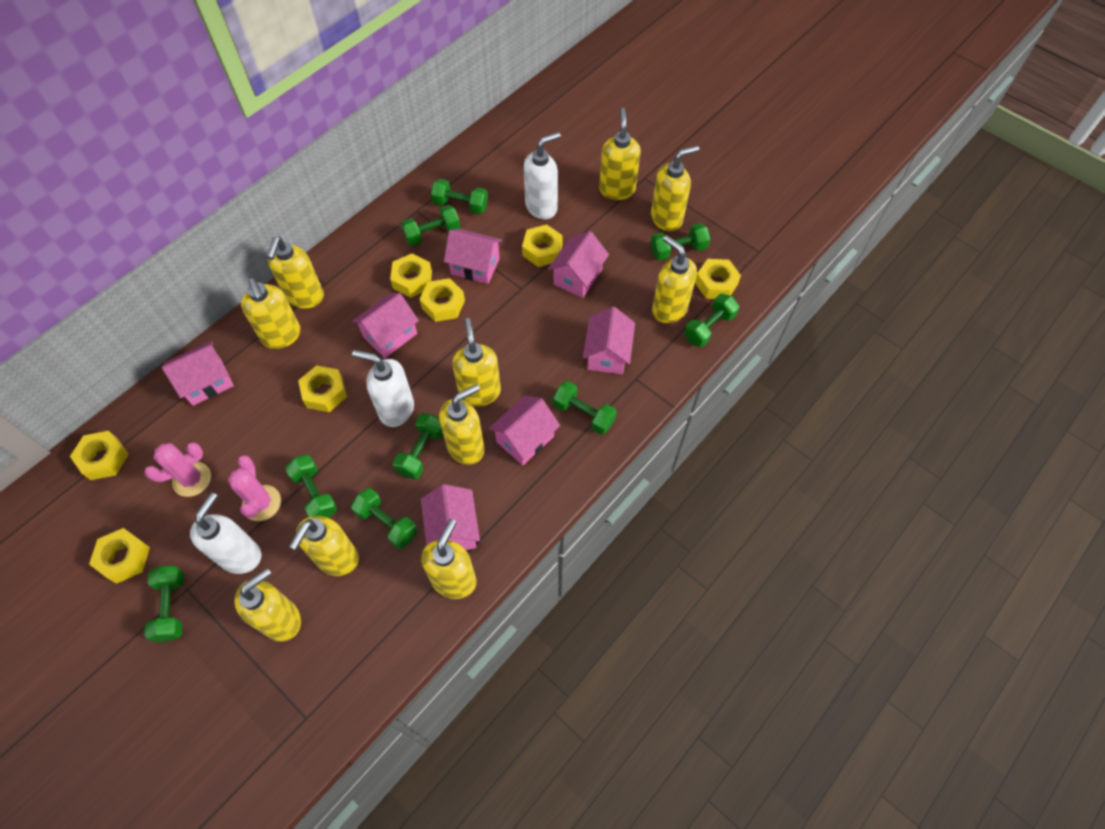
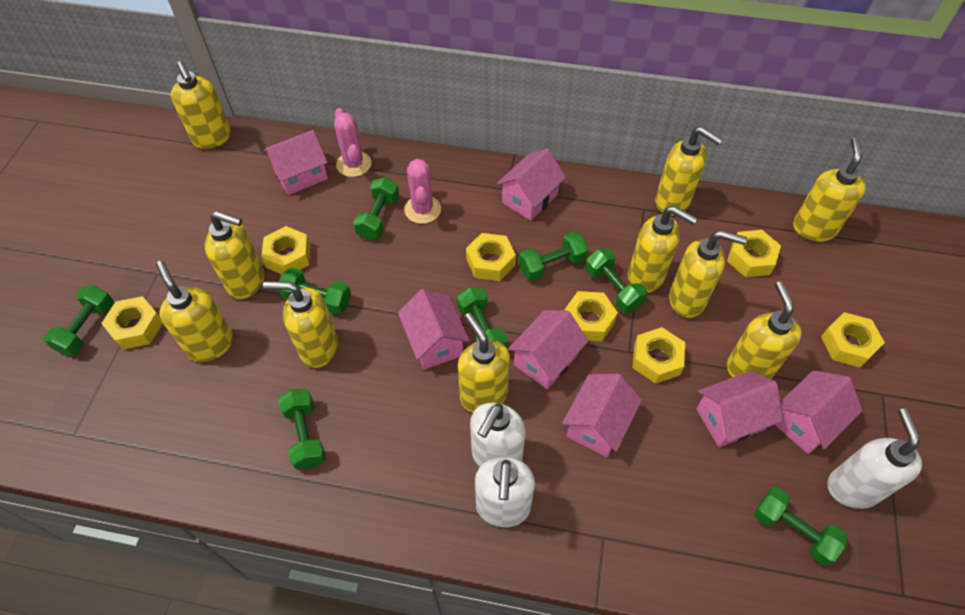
green dumbbell: [144,566,184,642] [285,455,338,518] [351,488,417,549] [393,413,443,479] [401,205,460,246] [431,179,488,214] [553,381,617,435] [650,223,710,260] [684,294,739,347] = 9 -> [44,285,114,356] [278,389,326,470] [279,267,351,315] [353,177,399,240] [457,287,507,347] [519,232,588,281] [585,248,647,313] [754,487,848,566] = 8

